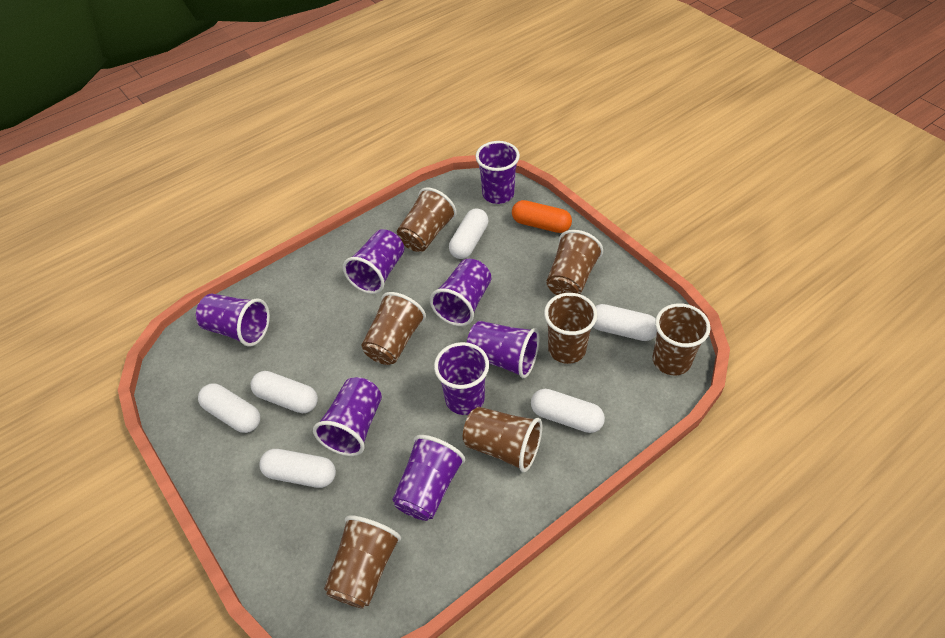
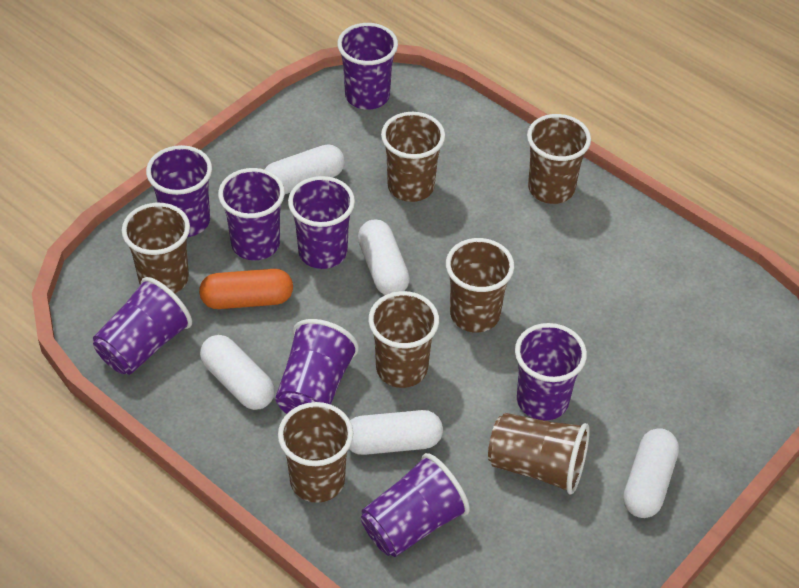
white capsule: [198,383,260,433] [251,371,318,413] [259,449,336,488] [449,209,488,259] [531,389,605,433] [593,304,657,341] = 6 -> [200,335,275,410] [265,144,345,194] [349,410,443,455] [358,220,410,295] [623,428,679,518] = 5

